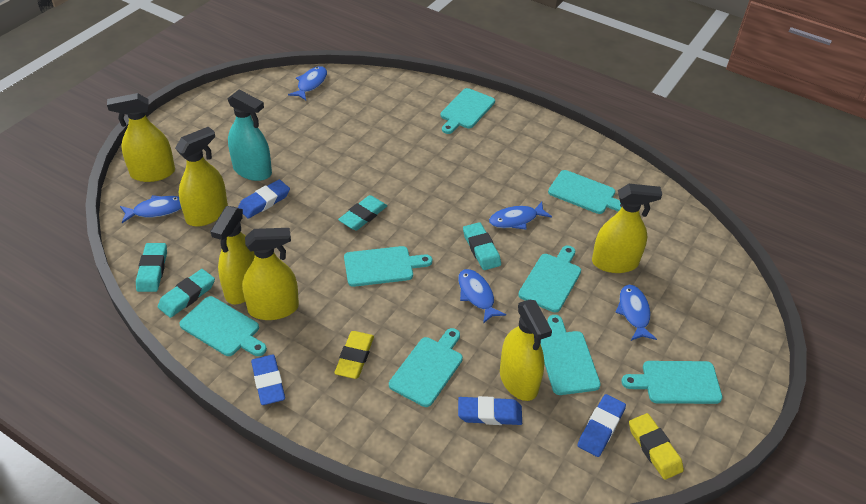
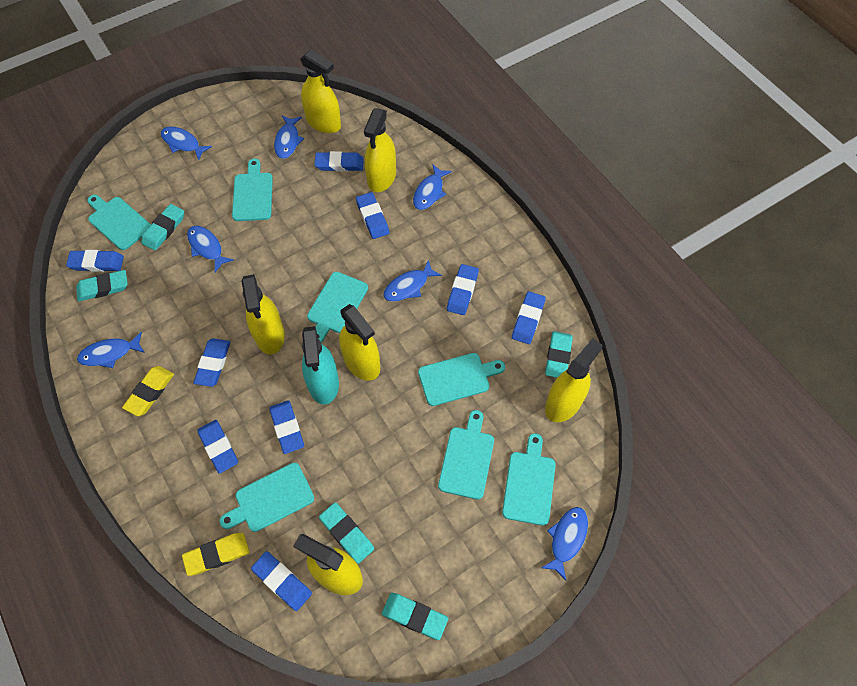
blue eraser: [238,180,290,219] [251,355,285,405] [458,396,522,425] [577,394,626,457] = 4 -> [66,250,124,272] [194,338,230,387] [197,420,238,474] [251,551,312,611] [270,400,304,454] [314,151,364,172] [356,192,389,239] [447,264,479,315] [512,291,546,344] = 9
blue fish: [120,195,182,223] [288,66,327,100] [458,269,506,324] [489,202,552,230] [615,285,657,341] = 5 -> [77,332,145,368] [161,127,212,160] [187,226,234,272] [274,116,304,159] [383,260,442,302] [413,165,452,210] [541,507,588,580] = 7
turquoise cutting board: [179,296,267,356] [344,246,432,287] [389,328,463,407] [440,88,495,134] [518,246,581,313] [540,315,601,395] [548,170,622,214] [622,361,722,404] = 8 -> [87,195,151,250] [219,463,314,532] [232,159,273,221] [307,272,368,343] [418,353,505,406] [438,410,494,499] [502,433,556,526] = 7
turquoise eraser: [136,243,167,292] [158,269,215,318] [338,195,387,231] [463,222,501,270] = 4 -> [76,270,128,301] [141,204,184,251] [319,503,374,564] [382,593,448,640] [545,331,573,378] = 5

